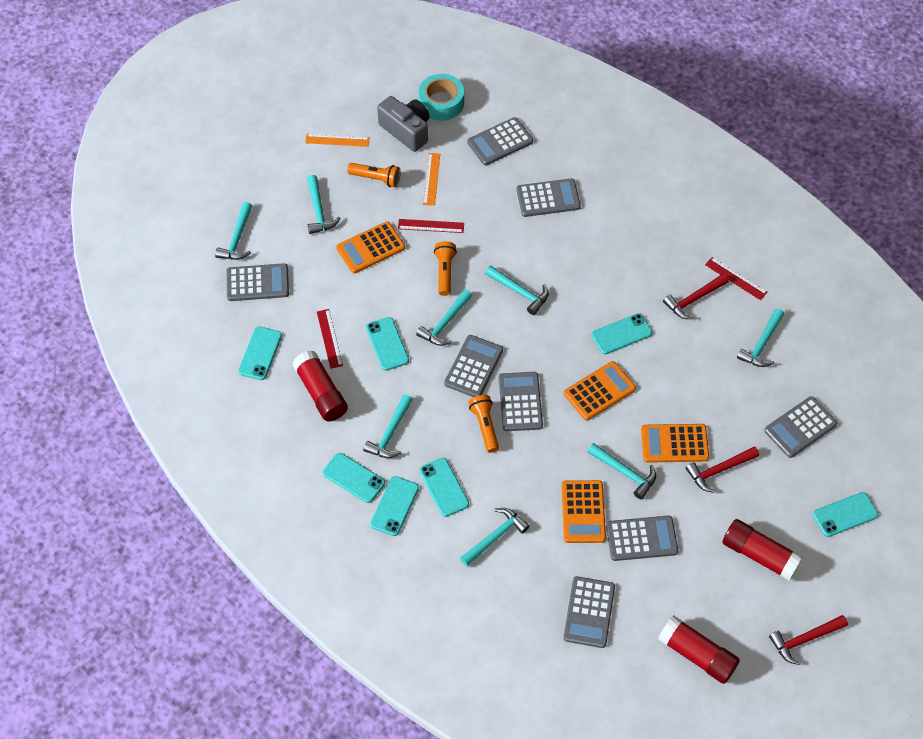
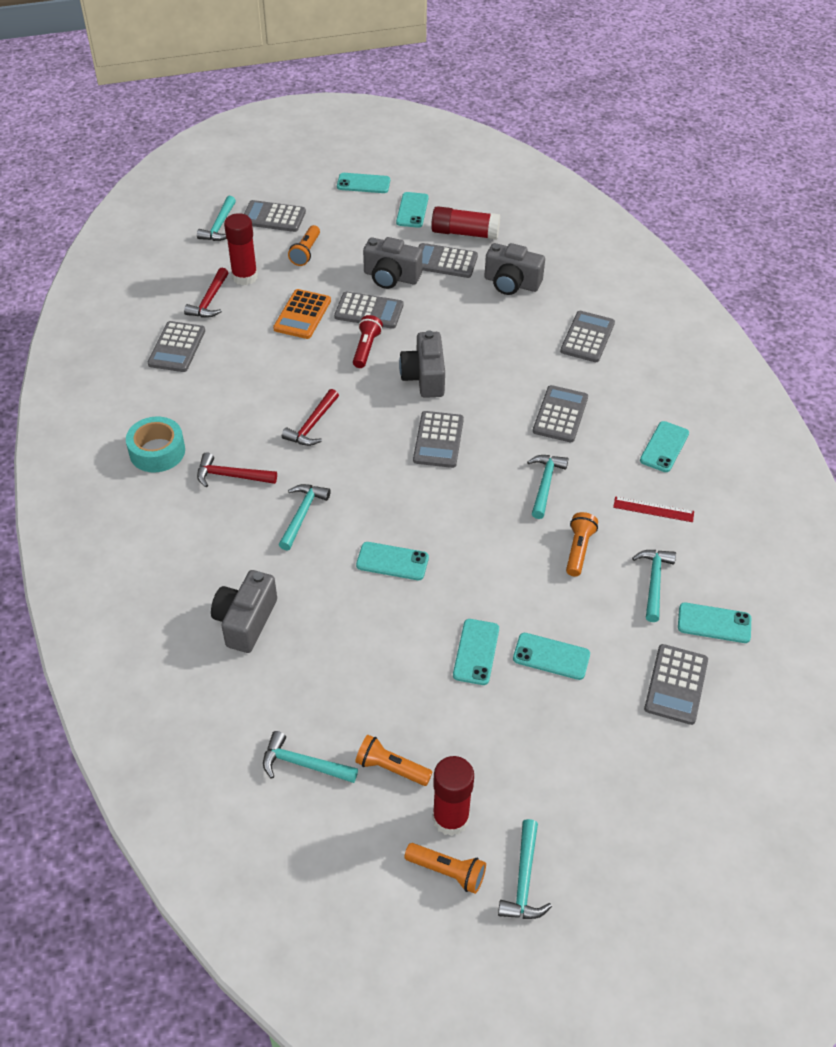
grey camera: [377,96,430,152] = 1 -> [211,570,277,653] [363,237,422,289] [399,331,445,398] [484,243,545,295] = 4
orange calculator: [336,221,405,273] [562,480,606,543] [564,361,636,421] [641,424,709,462] = 4 -> [273,289,331,339] = 1
orange flashlight: [347,163,401,187] [434,241,457,296] [468,395,499,453] = 3 -> [288,225,320,266] [355,735,432,786] [404,843,486,894] [566,512,598,577] = 4
orange ruler: [305,134,370,147] [423,153,440,206] = 2 -> none = 0
red flashlight: none = 0 -> [353,315,383,368] = 1
red ruler: [317,309,343,369] [398,219,464,233] [705,257,767,300] = 3 -> [613,496,694,522] = 1
turquoise hammer: [215,202,252,260] [307,175,340,234] [363,394,413,458] [416,289,472,346] [460,508,530,566] [485,265,549,315] [588,443,656,500] [737,309,784,367] = 8 -> [197,196,236,241] [263,731,358,783] [279,484,331,551] [498,819,552,919] [527,455,568,519] [632,550,676,622] = 6

